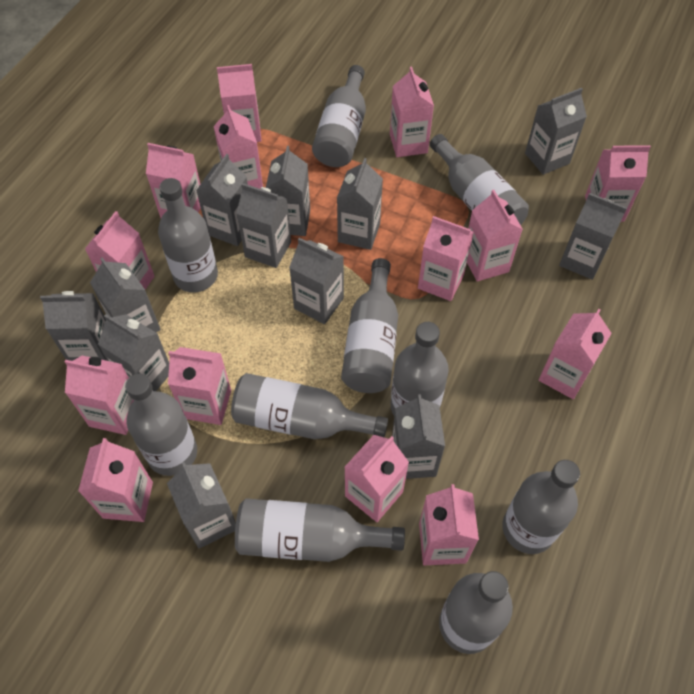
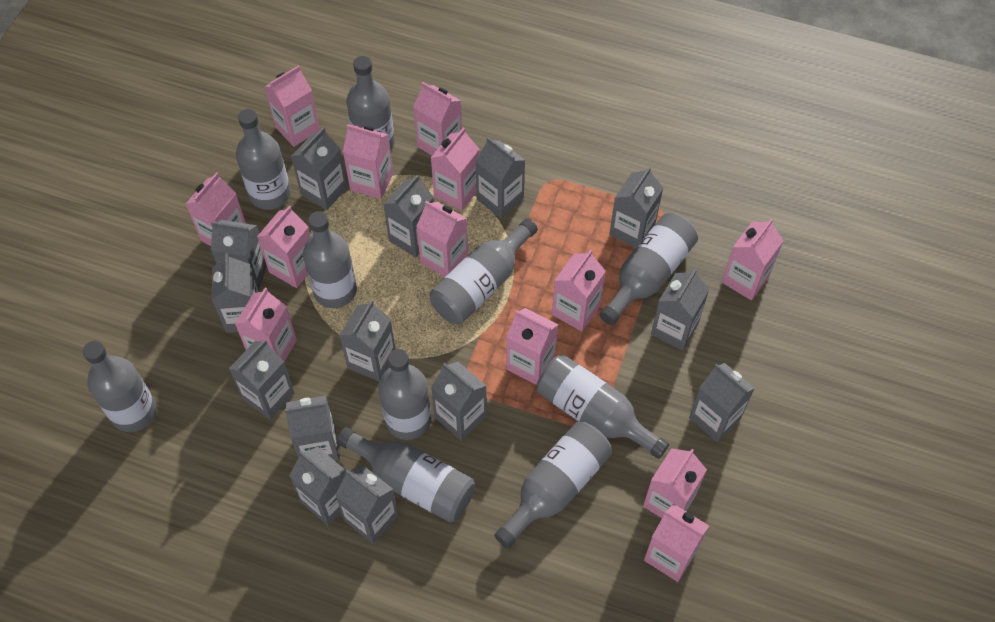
grey carton: [40,291,107,361] [90,257,161,332] [98,314,169,391] [167,462,236,548] [196,154,248,246] [236,183,291,268] [266,146,310,236] [289,238,344,324] [337,158,383,250] [392,394,445,479] [525,88,587,175] [559,193,627,280] = 12 -> [211,220,267,289] [211,253,259,333] [229,339,295,419] [284,396,339,461] [289,447,346,526] [291,127,348,210] [335,465,399,544] [339,300,396,381] [383,175,434,257] [431,362,487,441] [475,137,525,218] [609,167,663,248] [651,269,709,351] [689,363,755,442] = 14
pink carton: [65,356,134,435] [78,438,153,522] [85,211,155,290] [146,143,201,218] [168,347,231,425] [214,105,263,189] [217,64,262,142] [345,435,409,522] [390,67,434,157] [418,216,474,301] [419,484,479,565] [467,190,523,281] [539,309,612,399] [585,145,651,222] = 14 -> [186,172,246,246] [235,288,297,362] [257,205,311,288] [265,65,320,147] [343,124,393,199] [413,82,462,155] [416,201,468,277] [431,127,479,211] [506,308,558,385] [552,250,606,332] [643,448,707,518] [644,504,709,582] [722,218,784,300] = 13

